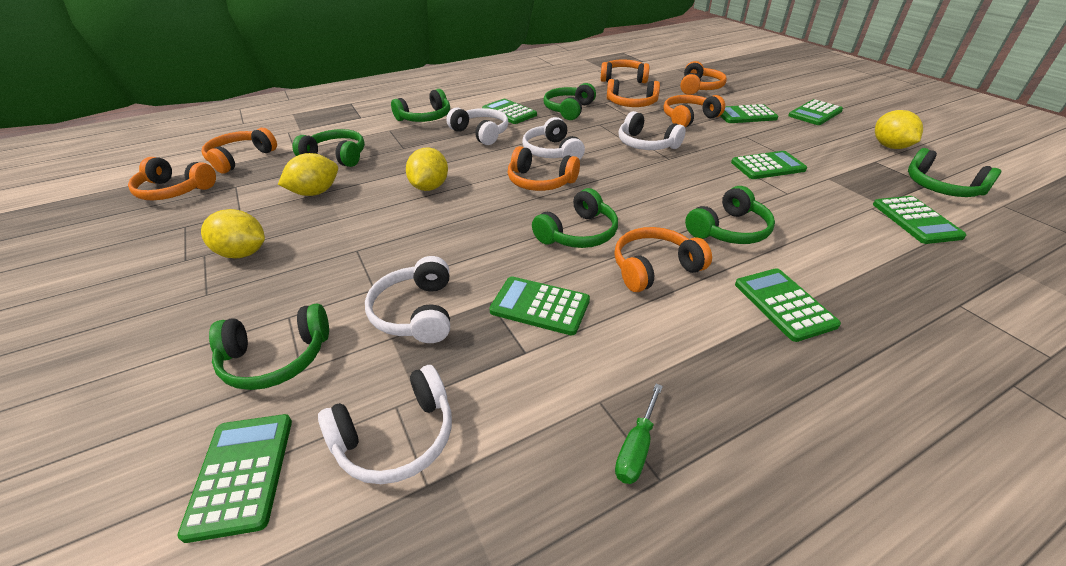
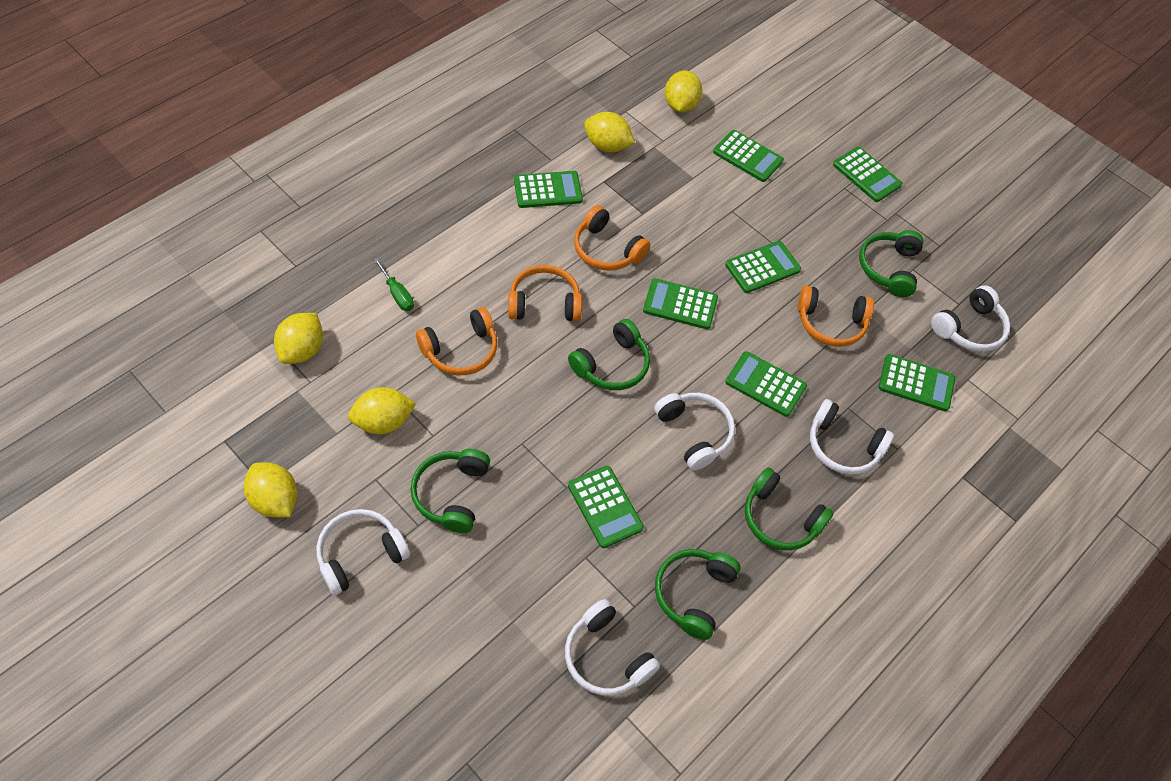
green headphones: [209,304,329,390] [293,129,365,167] [391,89,450,122] [532,188,618,248] [544,83,596,120] [685,186,775,244] [908,148,1002,197] = 7 -> [411,449,490,533] [568,319,650,390] [655,549,741,640] [745,468,833,550] [859,230,923,297] = 5
orange headphones: [128,157,216,200] [201,128,277,174] [508,146,580,191] [601,60,649,83] [607,79,660,107] [614,227,712,292] [663,95,725,127] [680,61,727,95] = 8 -> [416,307,497,375] [508,265,582,321] [574,205,651,271] [798,286,874,347] = 4
yellow lemon: [201,209,265,258] [278,153,338,196] [406,147,448,191] [875,110,923,149] = 4 -> [244,462,298,517] [274,313,323,364] [348,387,416,434] [584,112,635,152] [665,70,702,112] = 5

